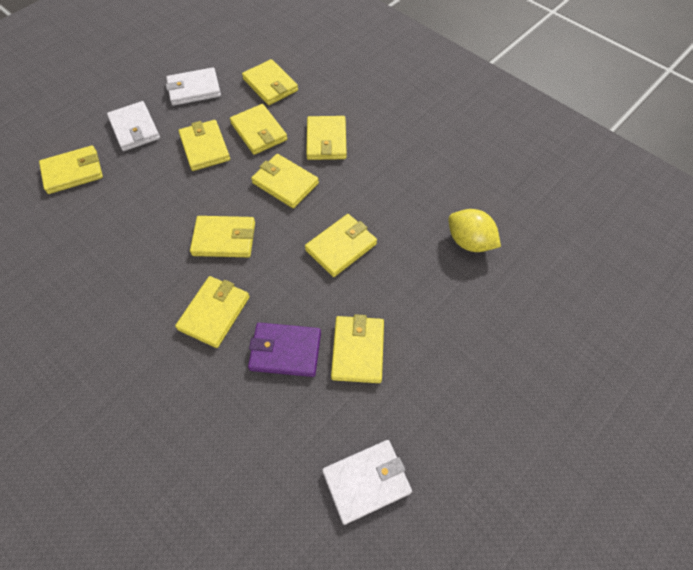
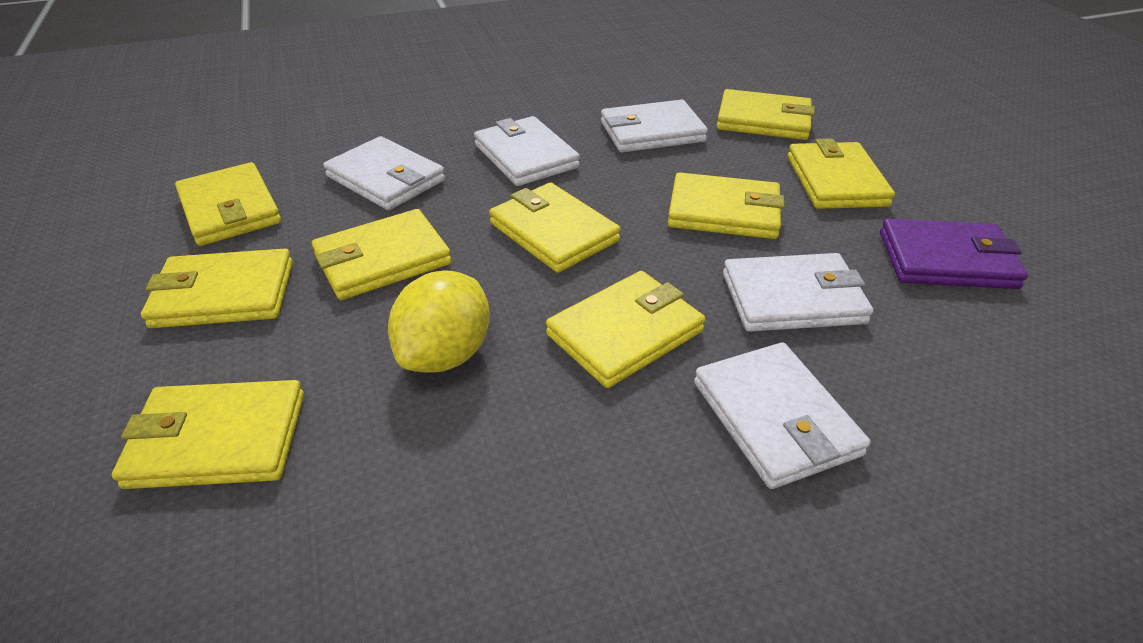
white wallet: [107,101,160,151] [166,67,221,106] [322,440,412,525] = 3 -> [323,136,445,210] [474,116,580,186] [601,100,708,152] [694,342,870,489] [723,253,873,332] = 5
yellow wallet: [39,145,103,194] [175,276,250,348] [178,120,230,171] [190,216,255,257] [230,104,287,155] [242,59,298,105] [251,154,319,208] [305,214,377,277] [306,116,347,160] [331,314,384,383] = 10 -> [112,380,304,489] [141,249,293,328] [175,162,281,246] [312,209,452,300] [489,182,621,273] [546,271,706,388] [668,172,784,239] [717,89,815,140] [787,138,895,209] = 9

